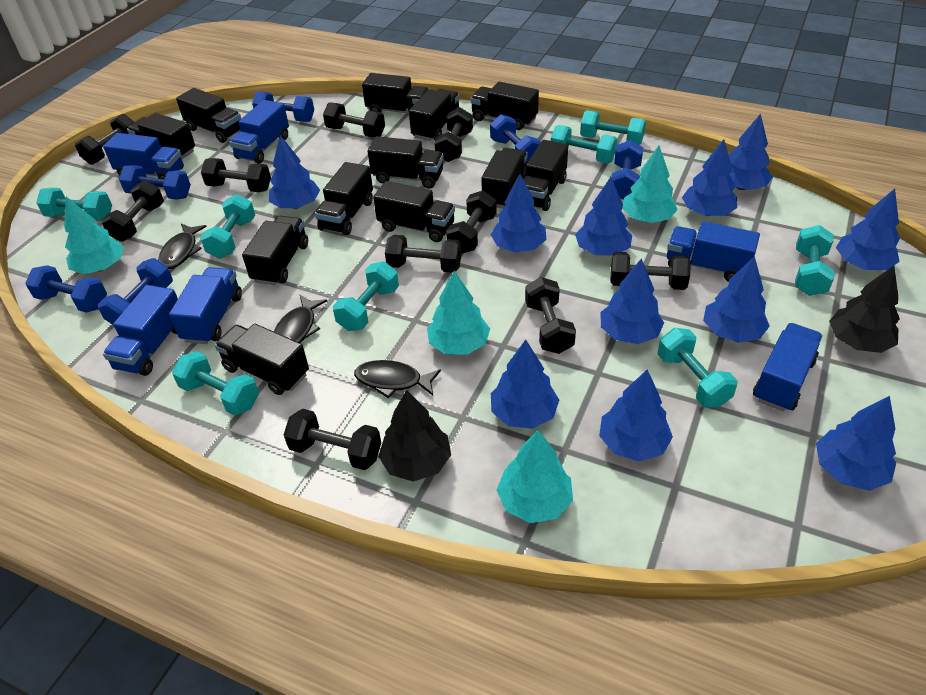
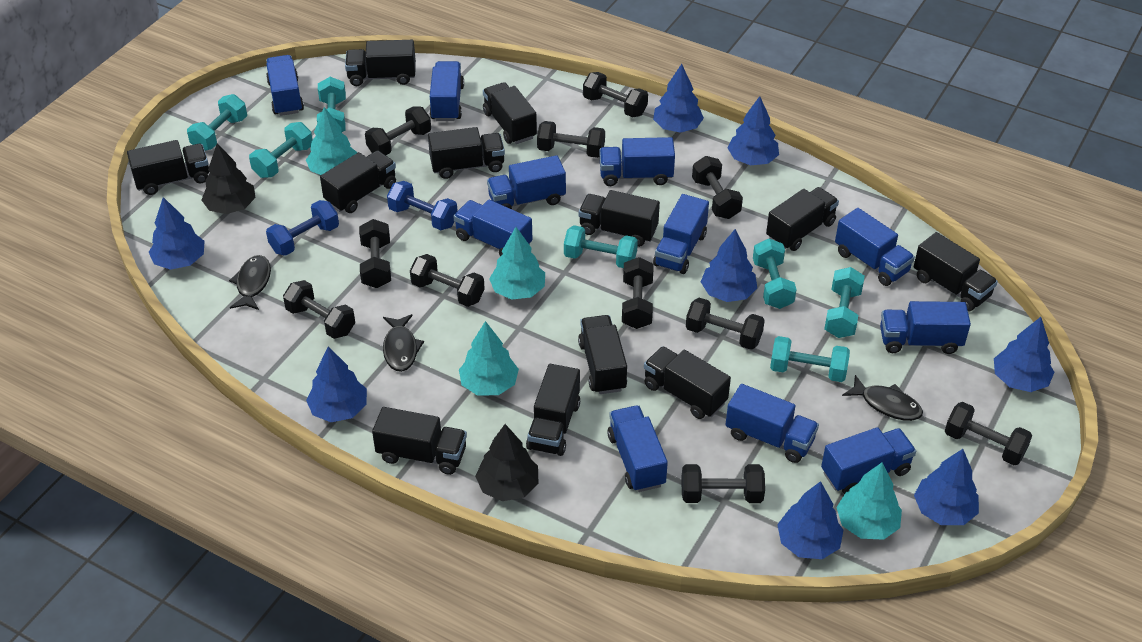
black dumbbell: [75,114,134,165] [101,180,164,242] [201,158,271,192] [284,409,381,470] [323,102,385,138] [385,235,461,273] [434,108,473,162] [446,190,497,254] [525,277,576,354] [610,252,691,290] = 10 -> [283,280,355,339] [359,219,391,288] [365,106,431,155] [410,254,485,307] [537,121,605,158] [583,72,648,117] [622,257,654,329] [681,464,765,503] [686,298,765,350] [692,156,743,219] [945,402,1032,465] = 11
blue dumbbell: [25,265,107,313] [98,258,173,325] [119,165,191,200] [252,91,314,122] [490,114,541,163] [611,140,643,200] = 6 -> [266,200,339,256] [387,181,457,230] = 2
blue tree: [269,135,320,209] [491,174,546,252] [491,340,559,429] [575,177,632,256] [599,370,673,462] [601,258,664,344] [682,139,737,216] [703,256,770,343] [729,114,773,190] [816,396,896,491] [836,189,900,270] = 11 -> [149,197,205,270] [306,346,367,422] [653,64,704,133] [701,229,757,302] [727,96,779,165] [777,481,843,559] [914,449,979,525] [994,317,1054,392] = 8
blue truck: [103,133,184,179] [103,285,178,376] [169,267,242,344] [229,100,289,164] [667,221,760,282] [753,323,823,411] = 6 -> [266,55,304,116] [430,61,464,121] [454,200,532,256] [487,155,566,209] [599,137,675,186] [607,405,668,492] [653,194,709,274] [725,384,819,463] [821,427,916,494] [835,208,915,286] [880,301,971,354] = 11
turquoise dumbbell: [36,187,112,221] [172,351,259,415] [200,194,255,259] [333,261,399,331] [551,125,618,163] [580,110,646,145] [658,328,738,408] [795,225,834,296] = 8 -> [187,94,247,151] [249,122,313,178] [317,77,346,133] [564,225,638,268] [753,239,797,309] [770,336,850,382] [824,267,865,338] = 7

